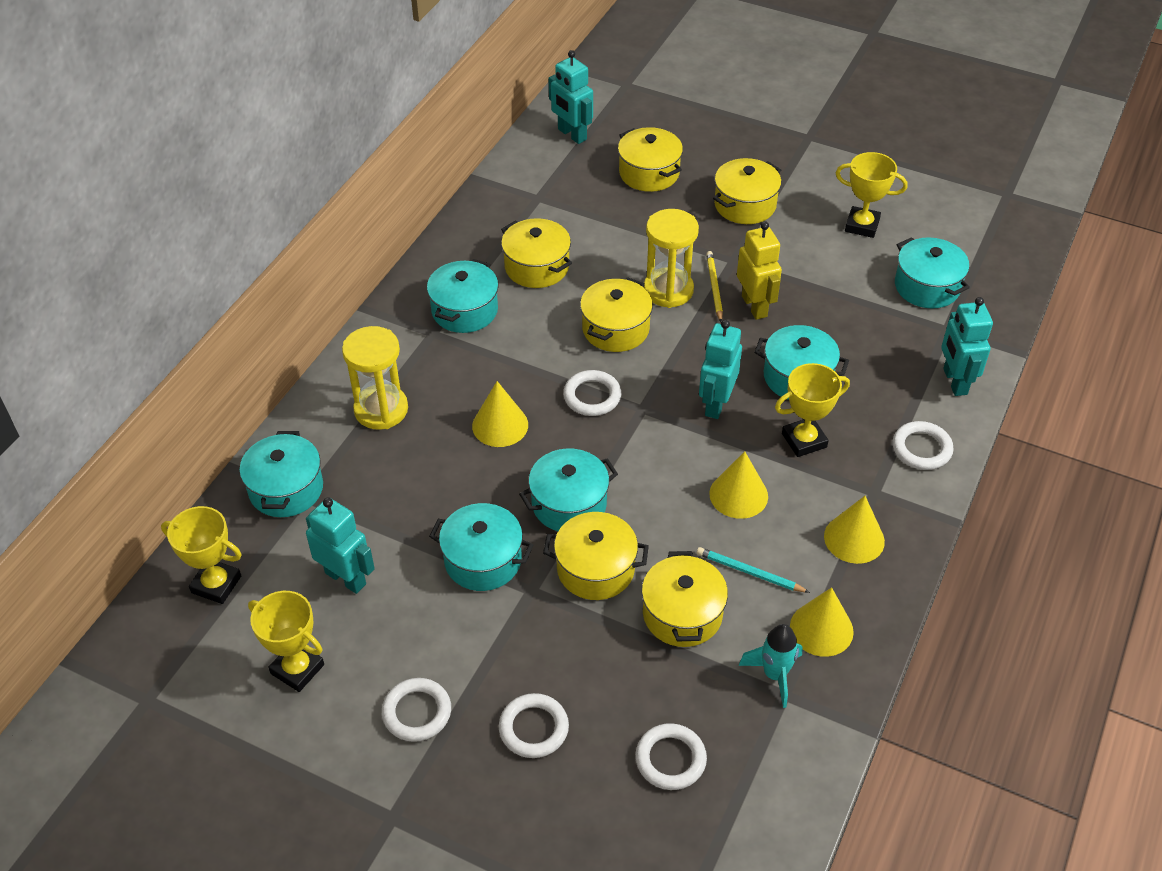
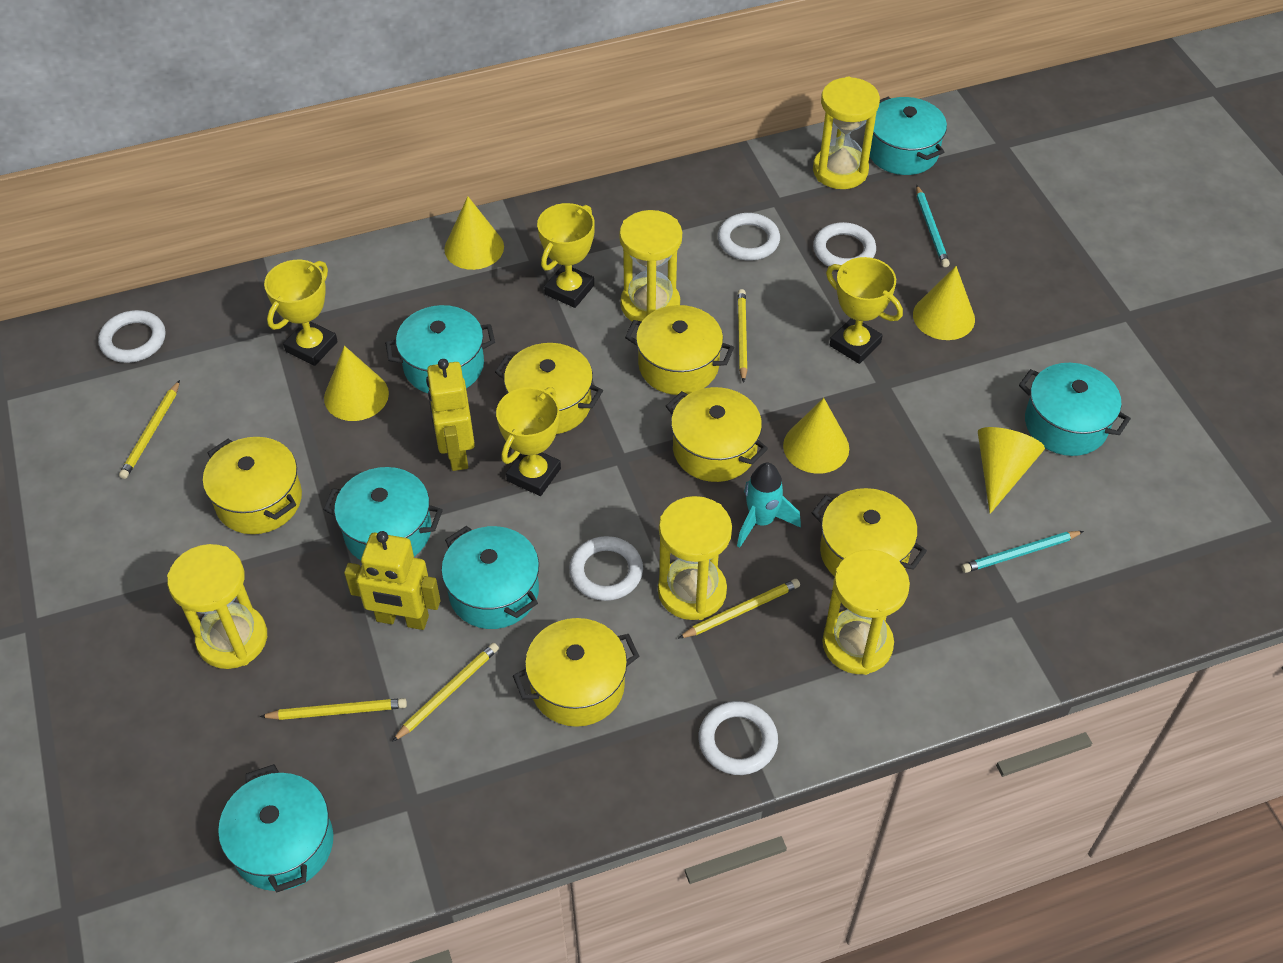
turquoise pencil: [697,547,810,593] = 1 -> [916,185,950,267] [962,531,1084,573] = 2
turquoise robot: [306,497,375,594] [549,50,593,144] [699,320,742,419] [941,297,993,396] = 4 -> none = 0
yellow cone: [472,381,528,447] [709,451,768,519] [790,587,854,657] [824,496,885,564] = 4 -> [324,346,389,421] [444,196,504,270] [783,398,849,474] [913,266,975,340] [978,427,1045,514] = 5
yellow hourglass: [342,326,408,430] [644,209,699,308] = 2 -> [167,544,267,669] [619,210,682,322] [658,496,732,620] [813,77,880,189] [822,549,910,675] = 5
yellow pencil: [706,251,723,322] = 1 -> [119,380,180,479] [260,698,407,720] [392,643,499,742] [678,579,800,639] [738,289,747,383] = 5
yellow robot: [737,221,782,320] = 1 -> [344,531,441,630] [426,359,475,471] = 2

